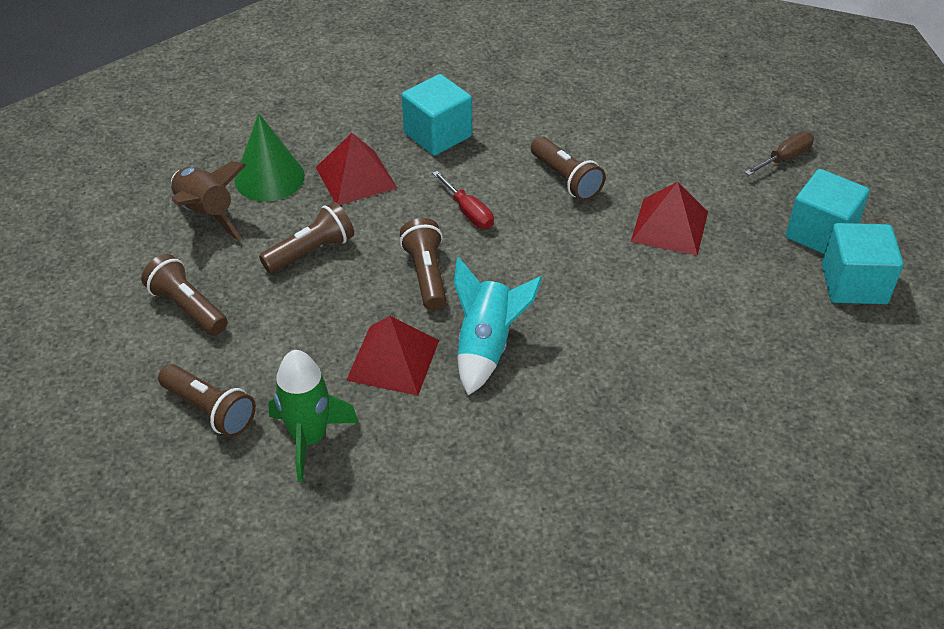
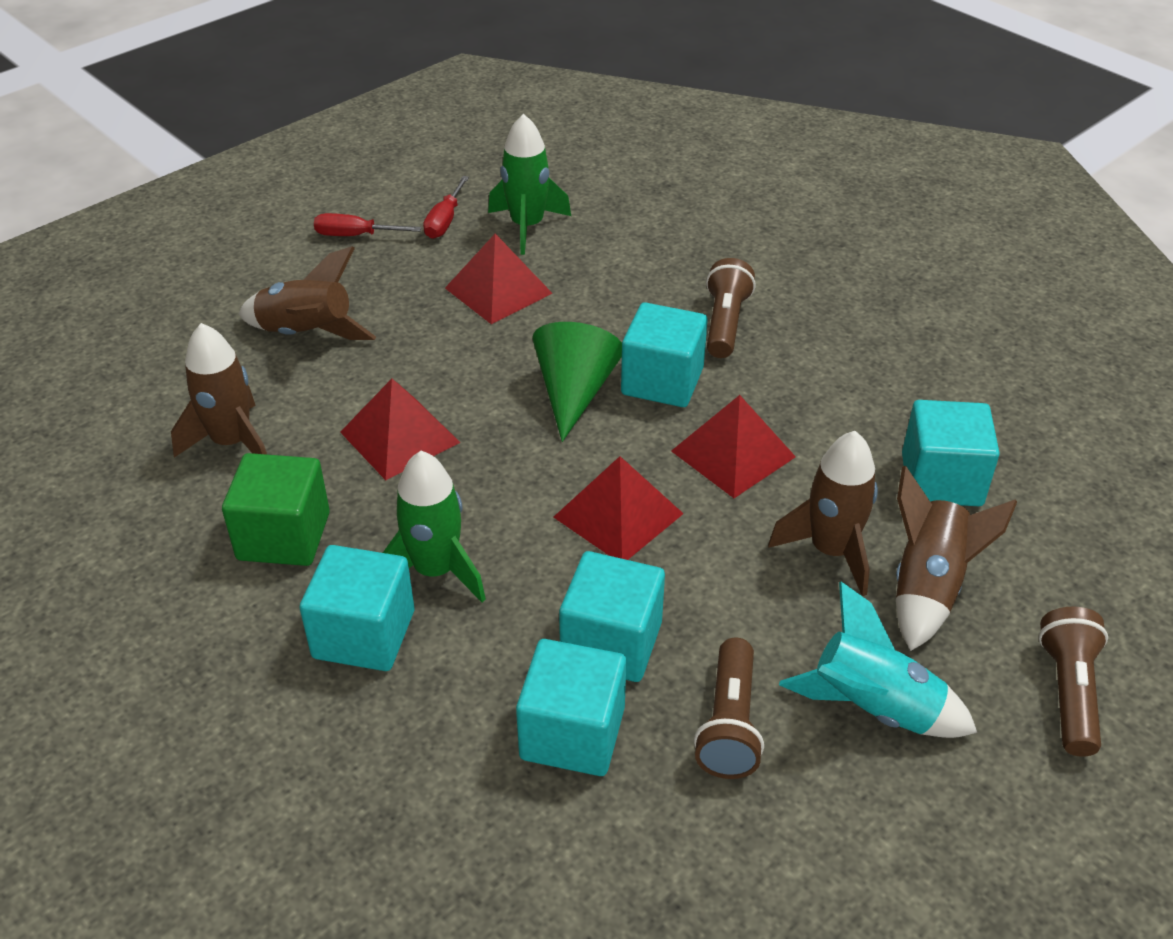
brown flashlight: [141,254,228,335] [158,364,256,437] [259,202,354,273] [400,218,447,310] [531,137,606,201] = 5 -> [694,638,764,779] [706,258,756,358] [1038,606,1108,757] = 3
brown rocket: [171,161,246,241] = 1 -> [171,323,267,457] [238,246,376,340] [768,431,878,596] [896,466,1017,651] = 4
brown screwdriver: [745,132,814,176] = 1 -> none = 0
green cube: none = 0 -> [222,453,330,566] = 1
green rocket: [268,350,359,482] = 1 -> [383,451,486,603] [488,114,571,255] = 2
red pyramid: [316,133,397,205] [346,316,439,396] [631,182,708,256] = 3 -> [340,379,461,480] [445,234,553,324] [554,456,684,560] [671,395,796,498] = 4
red screwdriver: [432,171,494,229] = 1 -> [314,213,421,236] [423,176,469,239] = 2
turquoise cube: [402,74,472,155] [786,169,870,254] [822,223,903,304] = 3 -> [300,545,414,671] [516,639,626,776] [559,551,665,682] [621,302,708,407] [902,400,1000,506] = 5

